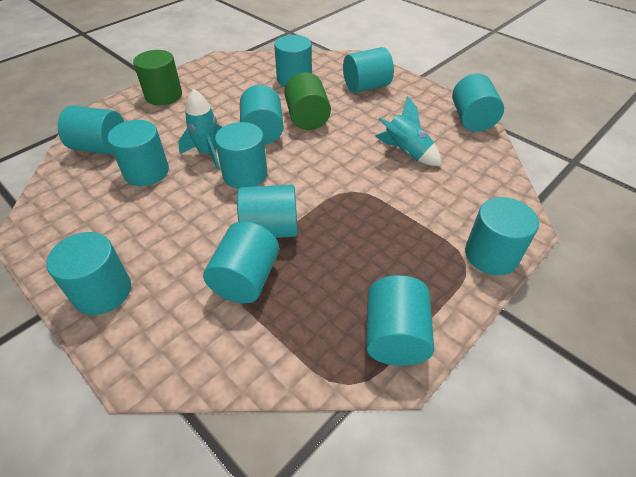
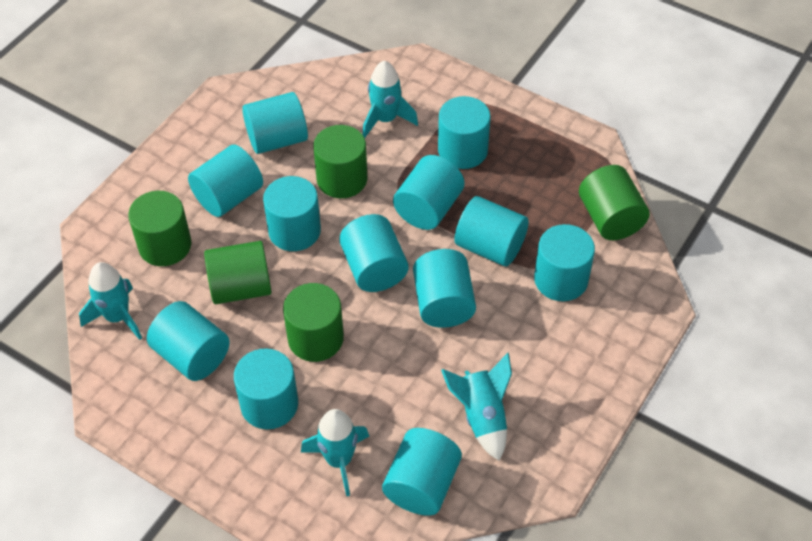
green cylinder: [133,50,182,105] [284,72,331,130] = 2 -> [128,191,191,266] [204,241,271,304] [283,283,344,362] [313,125,367,198] [579,165,650,240] = 5
turquoise rocket: [178,89,222,170] [375,96,442,166] = 2 -> [79,262,142,340] [301,409,369,497] [362,61,418,138] [441,353,512,461] = 4

